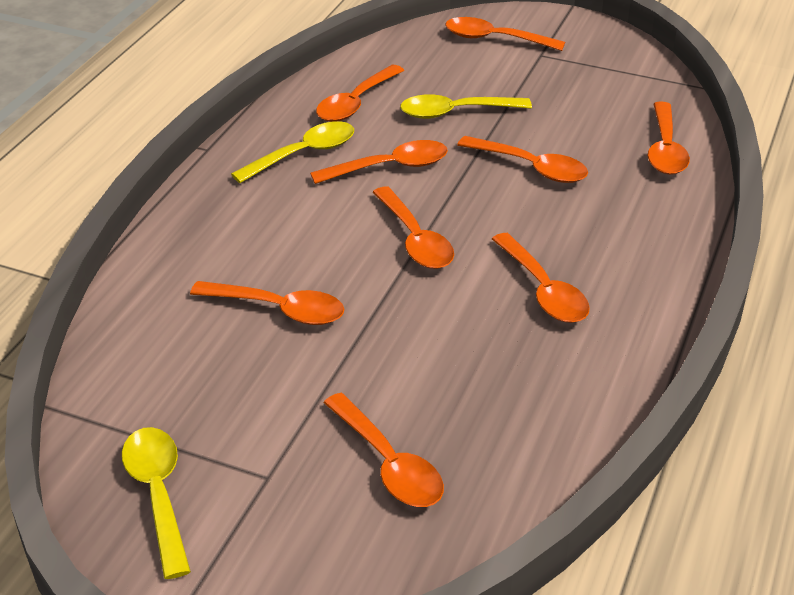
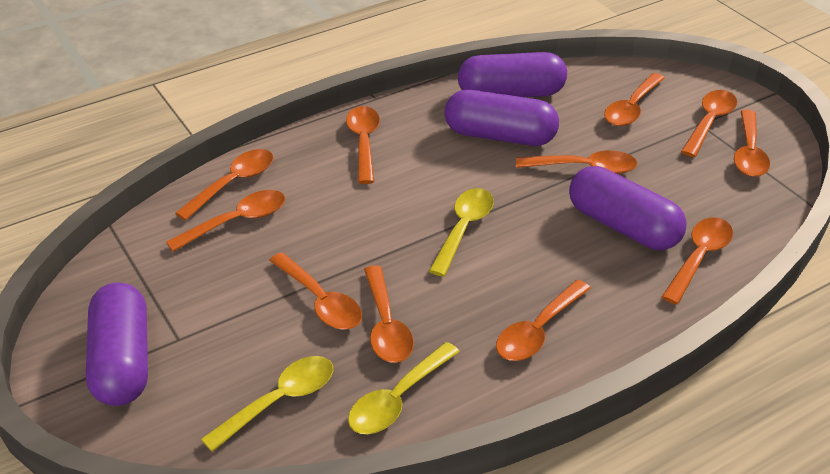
orange spoon: [190,281,344,325] [310,140,448,184] [316,65,404,122] [324,393,444,507] [372,186,454,269] [445,17,565,51] [457,136,588,183] [492,233,590,323] [648,102,690,175] = 9 -> [166,190,285,252] [175,149,274,221] [269,252,362,330] [346,106,380,184] [364,265,414,363] [496,280,591,361] [516,150,637,174] [604,73,665,126] [661,217,733,305] [681,90,737,157] [734,110,770,177] = 11
purple capsule: none = 0 -> [86,283,148,406] [444,90,559,146] [458,52,567,97] [569,166,687,250] = 4

